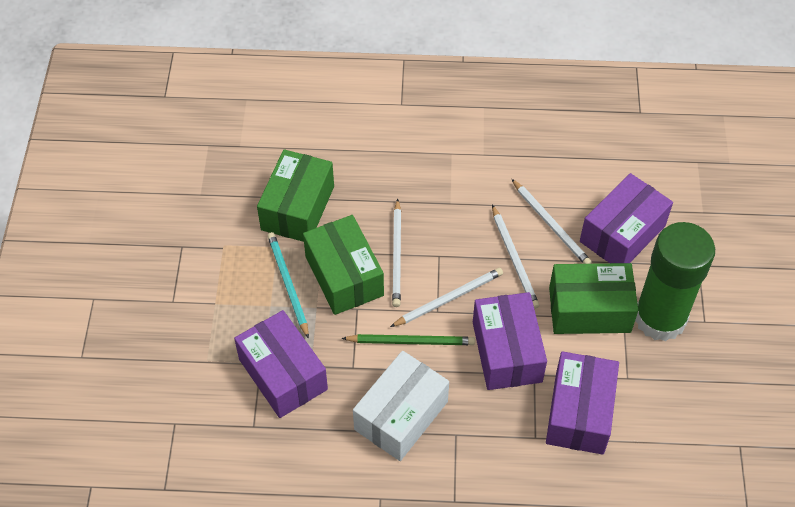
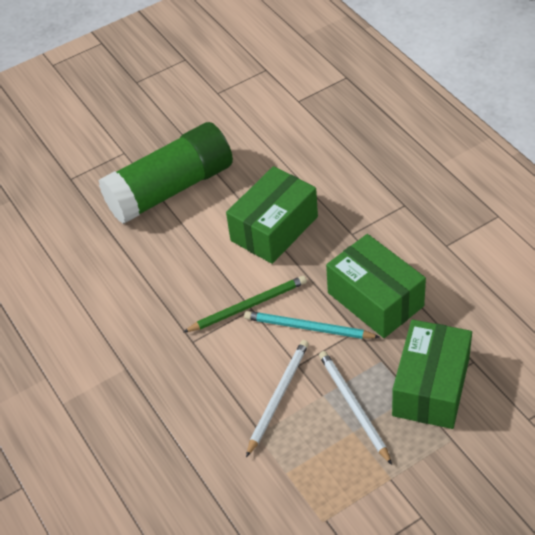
purple box: [234,310,328,418] [473,292,547,390] [546,351,619,455] [580,173,673,263] = 4 -> none = 0
white box: [353,351,449,461] = 1 -> none = 0
white pencil: [390,268,503,327] [392,199,401,307] [492,205,539,309] [512,179,592,264] = 4 -> [246,340,309,457] [319,351,392,465] = 2

